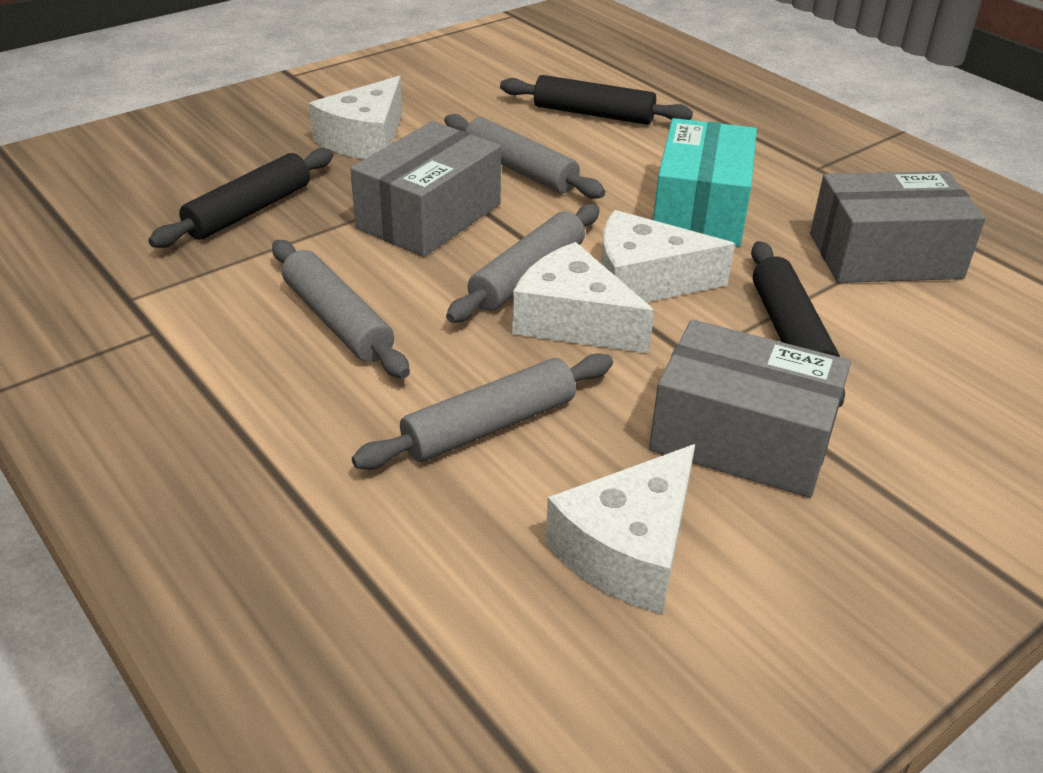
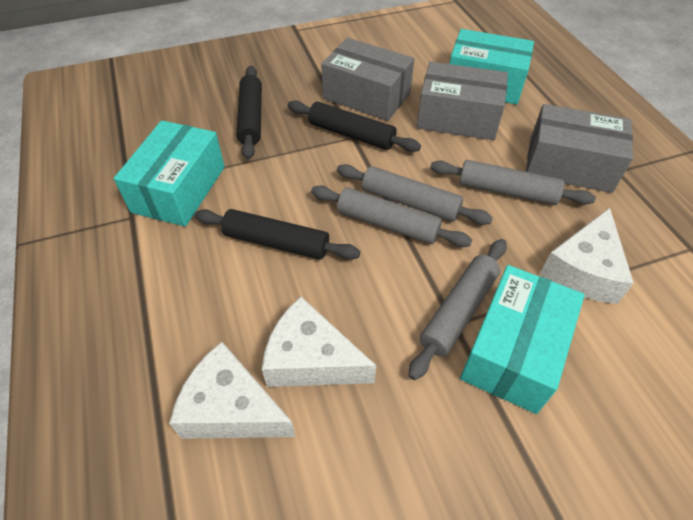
turquoise box: [653,118,757,247] = 1 -> [114,120,225,226] [449,29,534,104] [460,265,585,414] = 3
white cheese: [309,76,402,159] [512,242,654,353] [545,444,695,614] [601,210,735,302] = 4 -> [169,342,296,439] [262,297,376,387] [540,208,634,304] = 3

